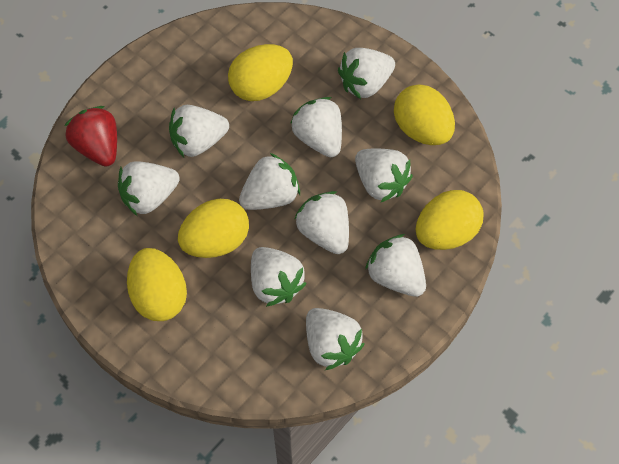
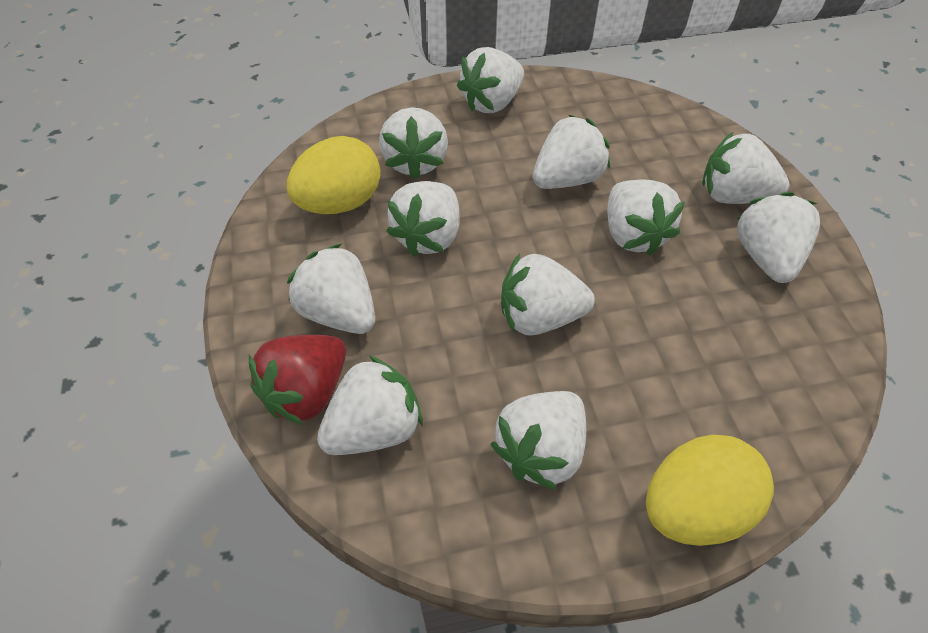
white strawberry: [118,161,180,216] [169,105,229,157] [239,153,300,210] [251,247,307,307] [290,97,342,157] [295,191,349,254] [306,308,365,370] [338,48,395,99] [355,148,413,202] [365,234,426,297] = 10 -> [287,244,375,334] [317,356,423,455] [379,107,448,180] [386,181,460,256] [457,47,524,113] [491,391,586,490] [501,253,595,336] [533,115,610,189] [607,180,685,256] [702,131,789,204] [737,192,820,283] = 11
yellow egg: [127,248,187,321] [178,199,249,258] [228,44,293,101] [394,84,455,145] [416,190,484,250] = 5 -> [287,136,381,214] [646,435,774,546] = 2

